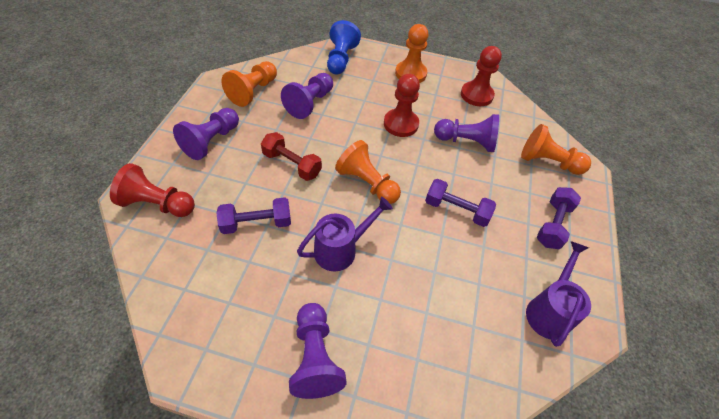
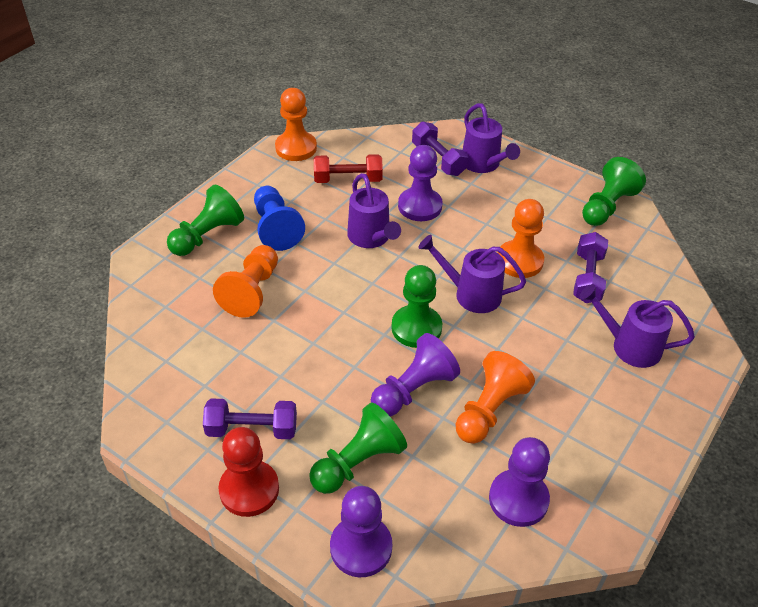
green pawn: none = 0 -> [167,185,244,256] [309,402,407,494] [391,265,442,348] [582,157,646,226] = 4
purple watering can: [297,196,393,272] [526,241,591,347] = 2 -> [347,173,401,248] [418,235,526,313] [463,103,520,173] [580,284,695,368] = 4
red pawn: [110,163,195,217] [384,74,420,137] [461,46,502,106] = 3 -> [218,427,279,517] = 1

